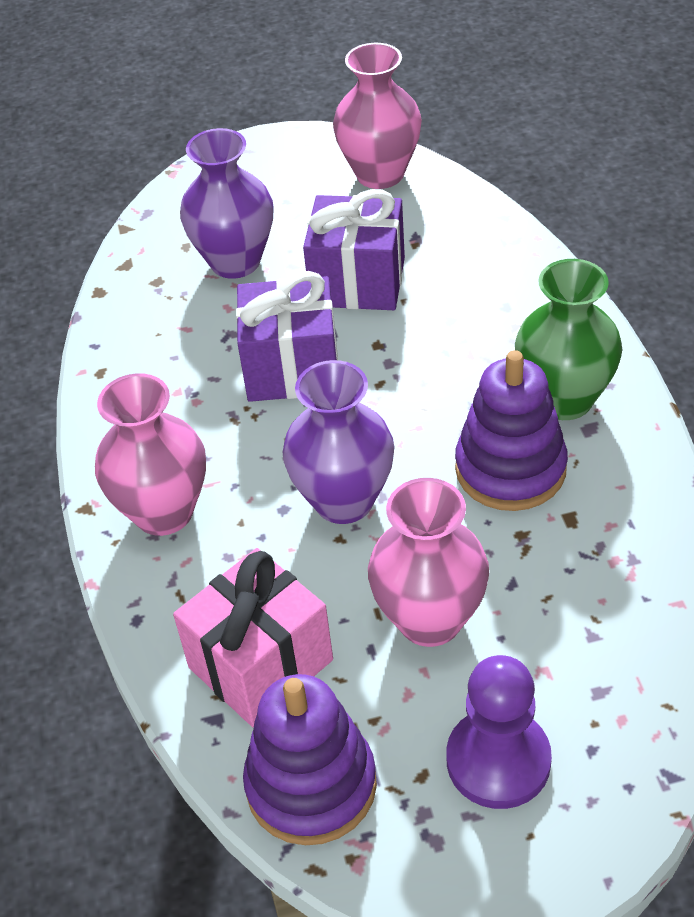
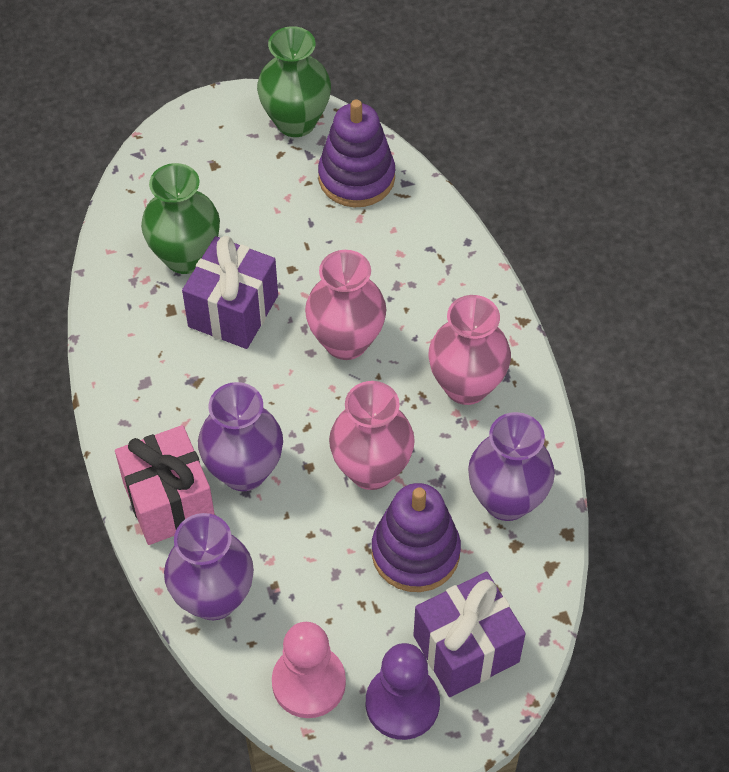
green vase: [515,259,622,420] = 1 -> [141,163,220,274] [257,26,331,137] = 2
pink pawn: none = 0 -> [272,622,346,718] = 1
purple vase: [180,128,274,279] [283,360,394,524] = 2 -> [164,513,254,620] [198,382,283,491] [468,412,555,521] = 3

